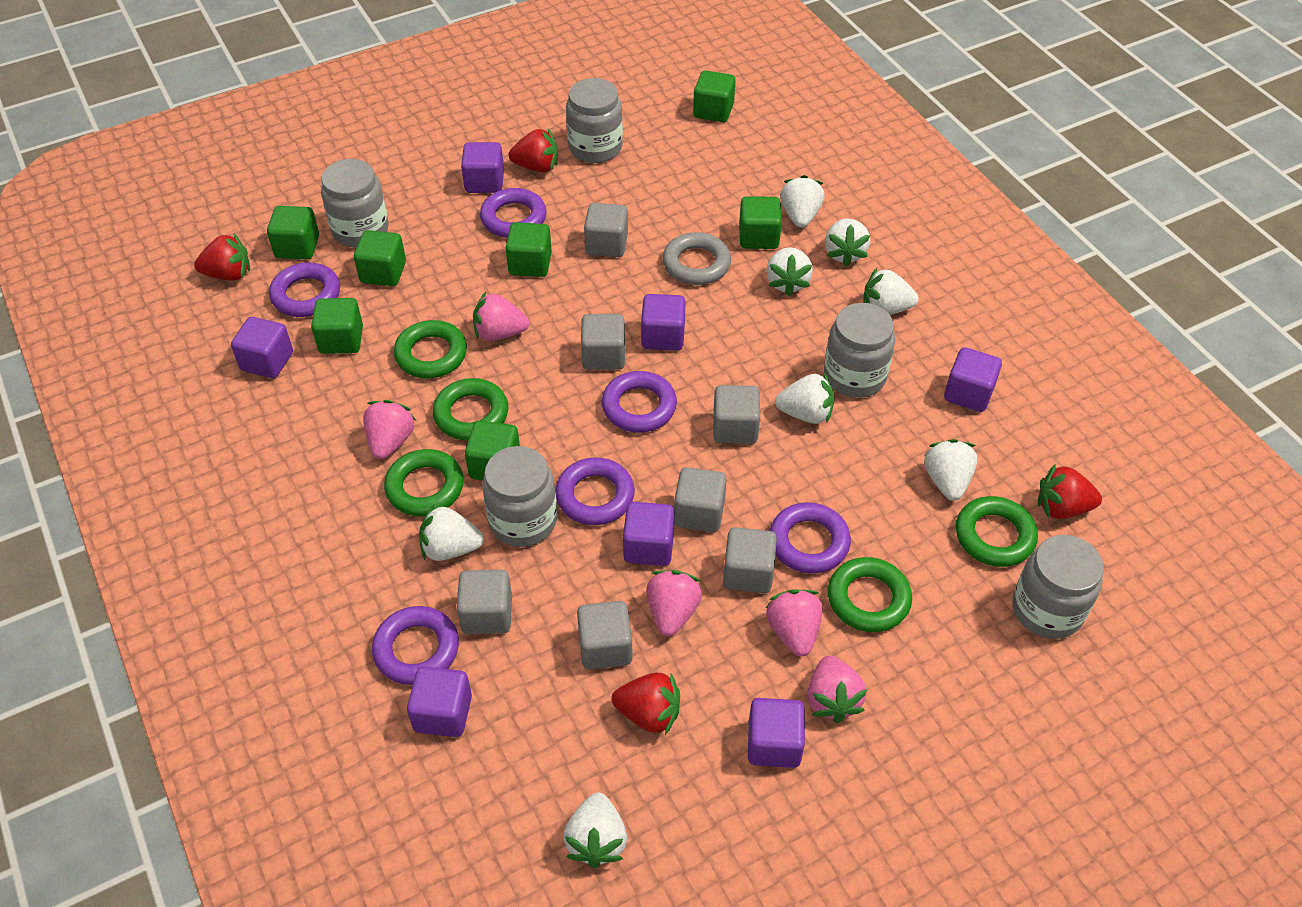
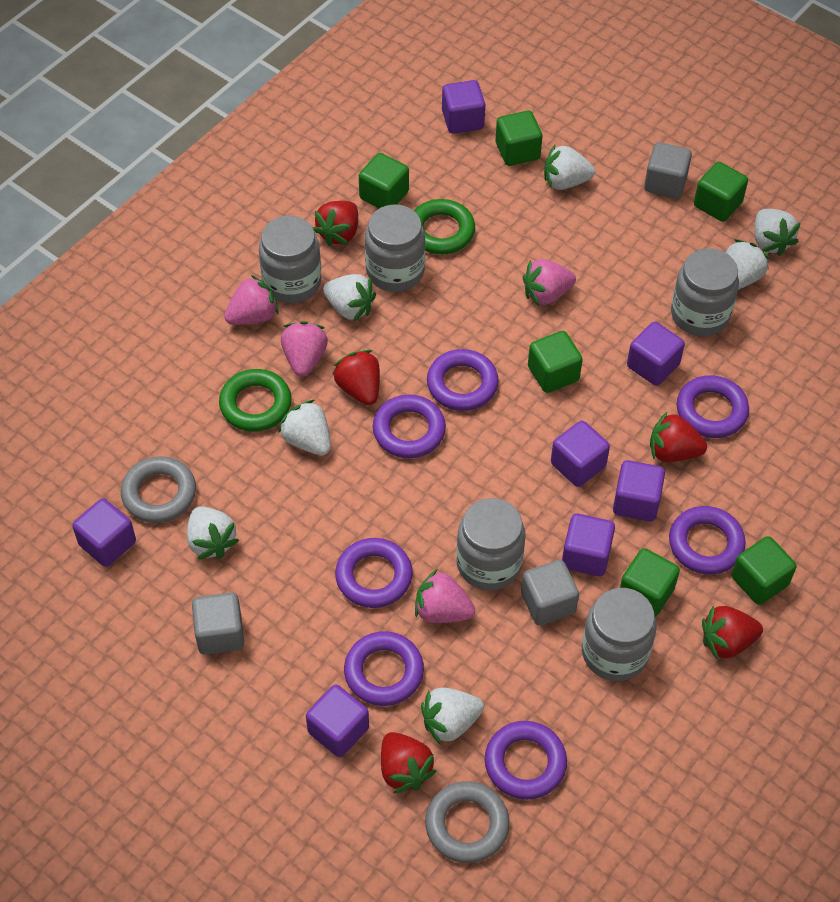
green cube: [267,206,319,259] [311,298,363,354] [354,230,406,286] [465,421,520,480] [506,222,552,277] [693,70,736,122] [739,196,782,249] = 7 -> [359,153,409,208] [496,111,542,166] [528,331,583,393] [620,548,680,617] [694,162,748,222] [731,536,796,605] = 6
green ring: [384,449,464,516] [394,320,467,378] [433,378,508,440] [828,557,912,632] [956,496,1038,567] = 5 -> [219,369,292,432] [414,199,475,254] = 2
grey cube: [457,570,512,634] [577,601,633,669] [581,314,625,370] [584,203,628,257] [674,467,727,532] [713,385,760,444] [723,527,777,593] = 7 -> [192,592,244,655] [521,560,579,626] [644,142,692,198] = 3
grey ring: [662,232,731,285] = 1 -> [121,456,196,523] [425,781,510,863] = 2
pink strawberry: [363,400,416,459] [473,292,529,341] [646,570,702,636] [766,589,822,656] [807,656,867,723] = 5 -> [224,275,279,325] [281,321,328,376] [415,569,475,623] [523,259,576,306] = 4
purple ring: [269,262,340,317] [372,606,459,685] [480,188,547,238] [555,457,635,525] [602,371,677,433] [769,502,851,574] = 6 -> [335,538,413,608] [344,631,424,706] [373,395,446,458] [427,349,499,411] [485,721,567,800] [669,506,746,575] [677,375,749,438] = 7
red strawberry: [194,233,250,281] [509,129,558,172] [612,672,680,735] [1038,464,1102,519] = 4 -> [313,201,358,246] [332,350,380,405] [381,732,436,793] [650,411,707,462] [702,606,763,660] = 5
white strawberry: [419,505,484,561] [563,793,627,868] [766,247,813,297] [775,372,835,424] [780,175,824,228] [825,218,870,266] [863,268,919,315] [924,439,978,501] = 8 -> [187,507,239,559] [278,400,331,455] [323,274,376,322] [421,688,484,744] [544,145,595,190] [726,239,770,290] [754,209,800,256] = 7

